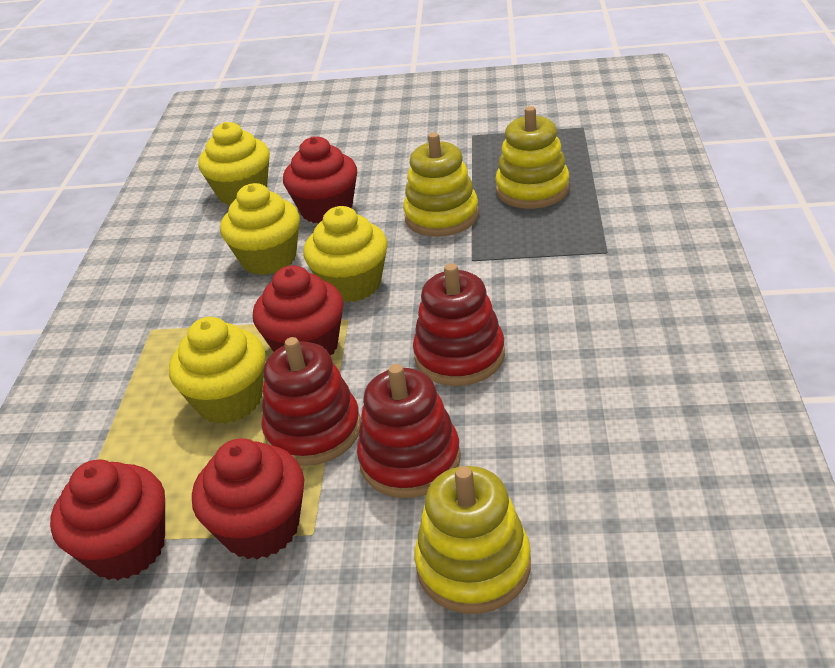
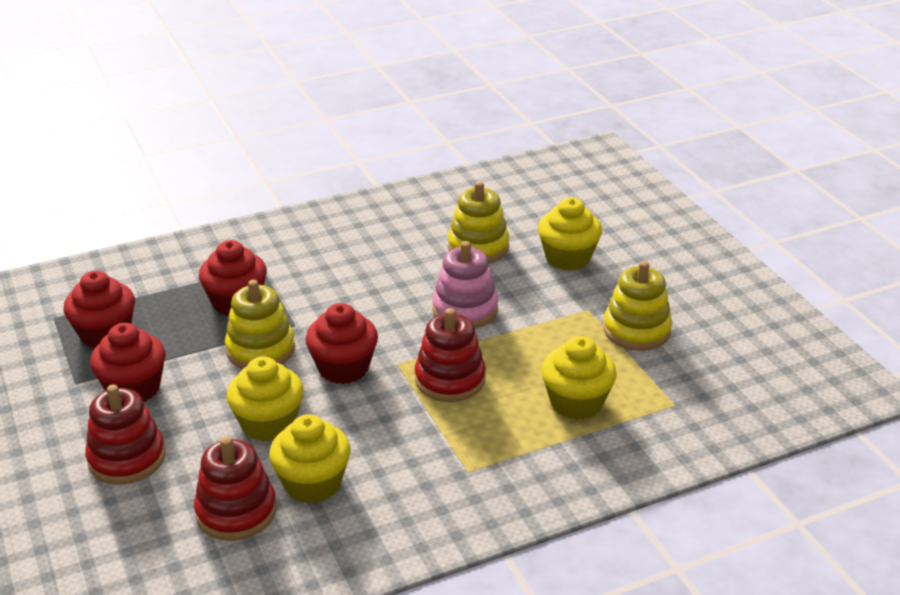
pink stacking toy: none = 0 -> [432,241,498,328] = 1

